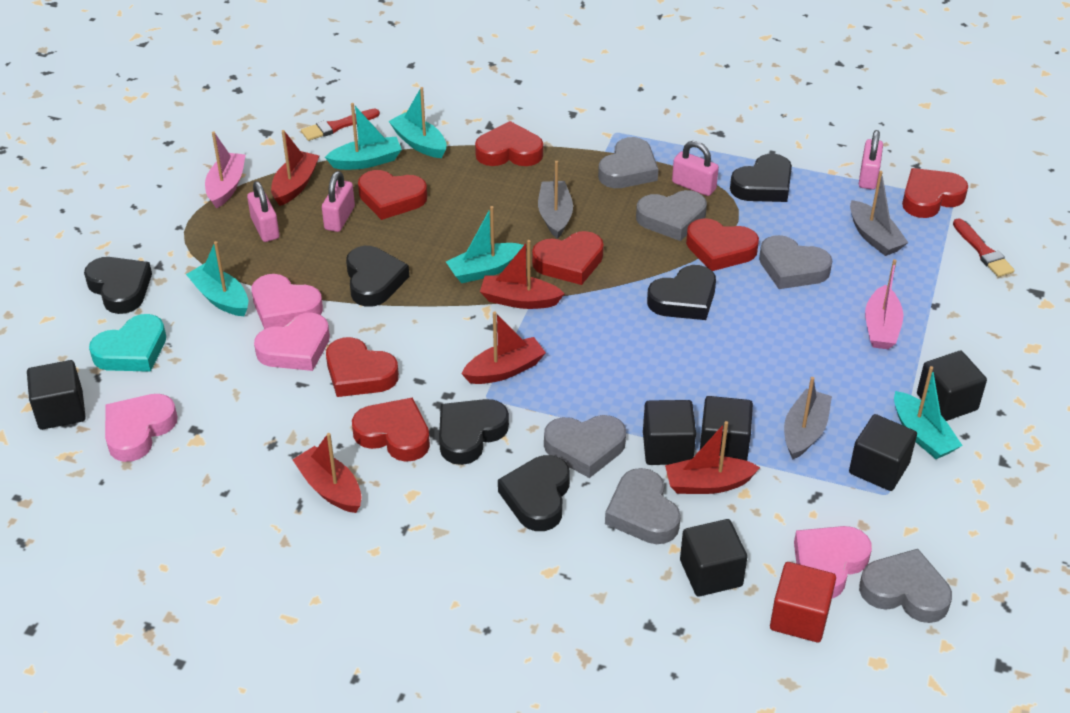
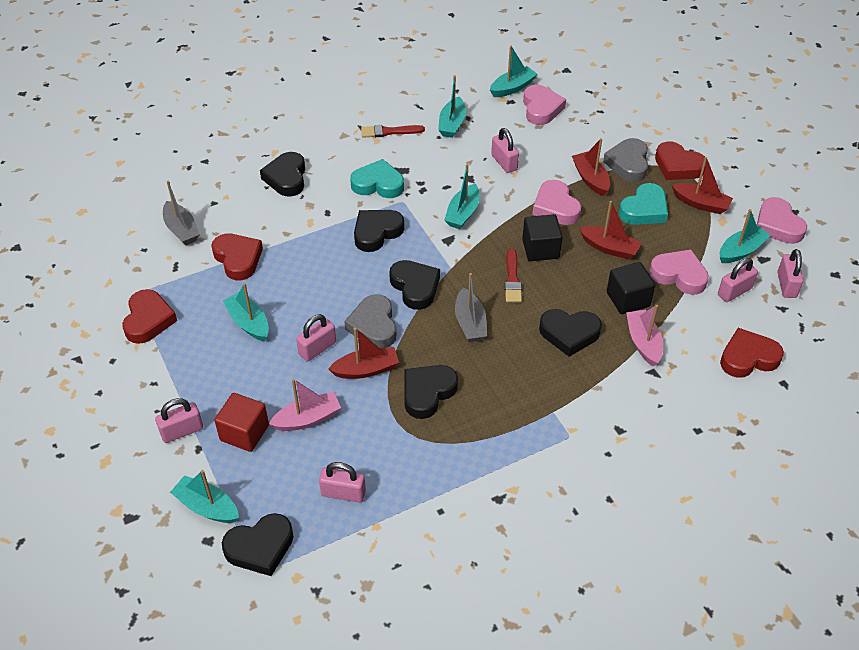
black cube: [27,360,86,430] [643,400,696,465] [680,519,747,596] [700,396,753,461] [849,414,917,491] [917,351,987,421] = 6 -> [522,214,563,261] [607,262,655,314] = 2
grey boat: [538,161,573,239] [784,377,832,459] [850,171,908,256] = 3 -> [163,181,200,246] [455,273,487,342] = 2
grey heart: [544,415,626,478] [598,137,658,188] [605,468,681,544] [636,190,707,241] [759,235,832,289] [859,549,952,623] = 6 -> [344,295,396,348] [603,138,648,182] = 2
pink padlock: [247,181,279,242] [322,171,355,232] [672,141,719,196] [859,130,883,190] = 4 -> [155,398,203,443] [296,314,336,361] [319,462,366,502] [491,128,519,173] [718,258,758,302] [777,249,804,298] = 6
red boat: [271,130,319,206] [292,433,362,513] [462,311,546,384] [480,240,565,309] [665,421,760,494] = 5 -> [328,328,399,379] [572,138,610,196] [579,201,642,259] [672,157,733,214] = 4
red heart: [326,337,399,397] [352,398,430,462] [358,170,427,220] [475,121,543,166] [532,231,604,285] [686,218,759,271] [902,168,968,218] = 7 -> [123,289,177,344] [211,234,263,280] [655,142,707,180] [720,328,784,378] = 4
turquoise boat: [186,241,248,316] [325,103,402,170] [389,87,446,158] [446,206,524,283] [894,366,963,459] = 5 -> [170,470,239,523] [223,283,269,341] [438,75,466,138] [444,164,479,229] [490,46,537,97] [720,209,771,263] = 6
turquoise heart: [89,314,166,372] = 1 -> [350,159,404,198] [619,183,668,225] = 2

